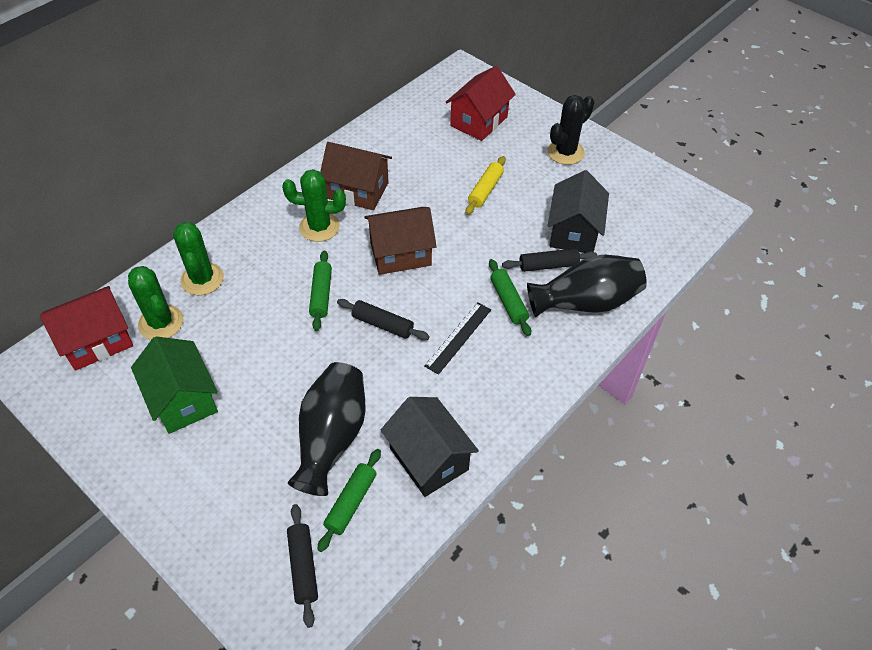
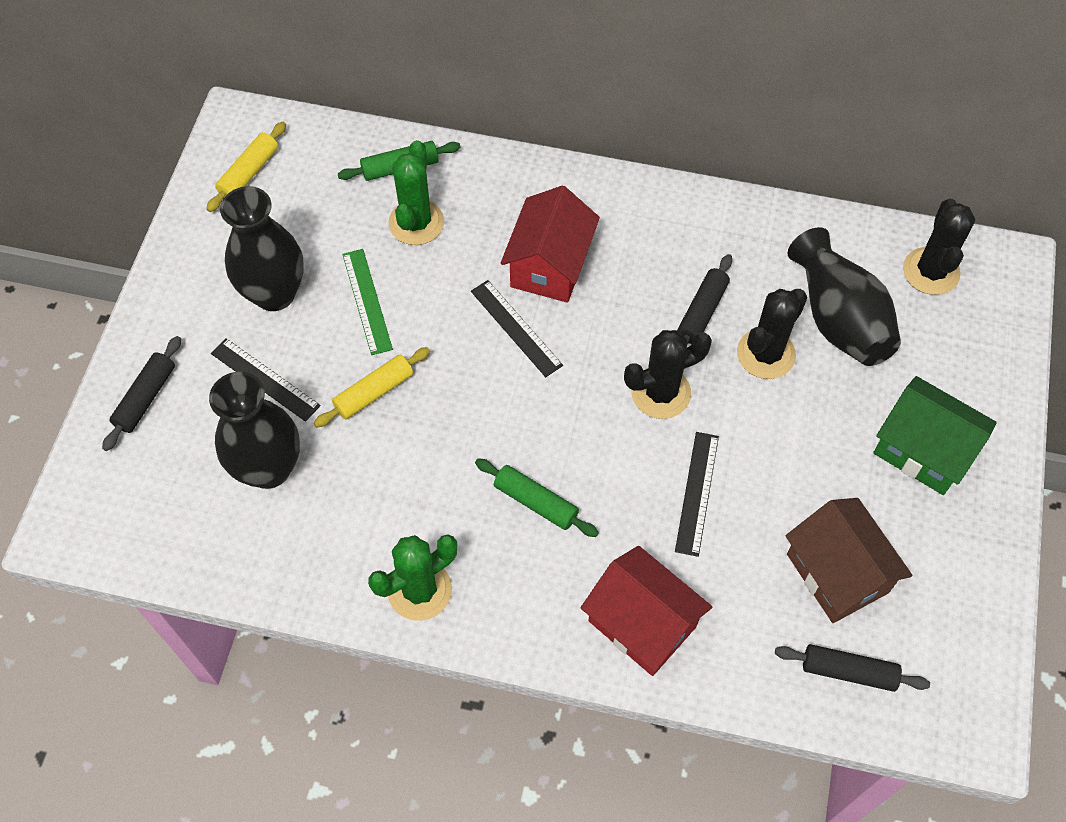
black cactus: [547,95,595,165] = 1 -> [624,330,712,419] [737,289,807,379] [903,199,975,295] = 3
black house: [381,397,479,497] [548,170,609,253] = 2 -> none = 0
black ruler: [424,302,491,375] = 1 -> [211,338,321,422] [471,280,563,377] [675,432,719,557] = 3
black vase: [288,362,366,496] [527,255,647,317] = 2 -> [209,372,300,489] [220,186,304,311] [788,227,901,366] = 3
brown house: [320,142,392,210] [364,207,437,275] = 2 -> [786,498,913,623] = 1
green cactus: [128,266,184,340] [173,222,224,295] [282,169,346,242] = 3 -> [368,534,457,621] [388,140,444,245] = 2
green rolling pin: [309,251,332,331] [317,449,381,552] [489,259,531,336] = 3 -> [338,141,461,181] [475,458,599,537] = 2
green ruler: none = 0 -> [342,249,393,355] = 1
yellow rolling pin: [466,156,506,215] = 1 -> [206,122,286,212] [314,347,430,427] = 2

